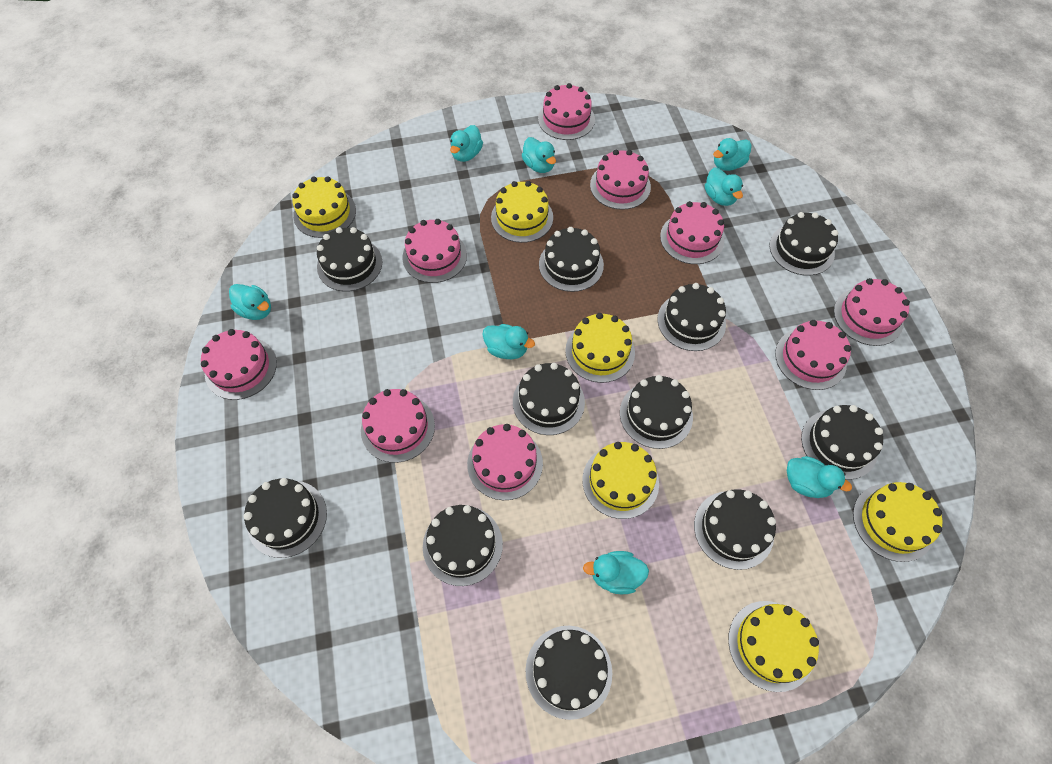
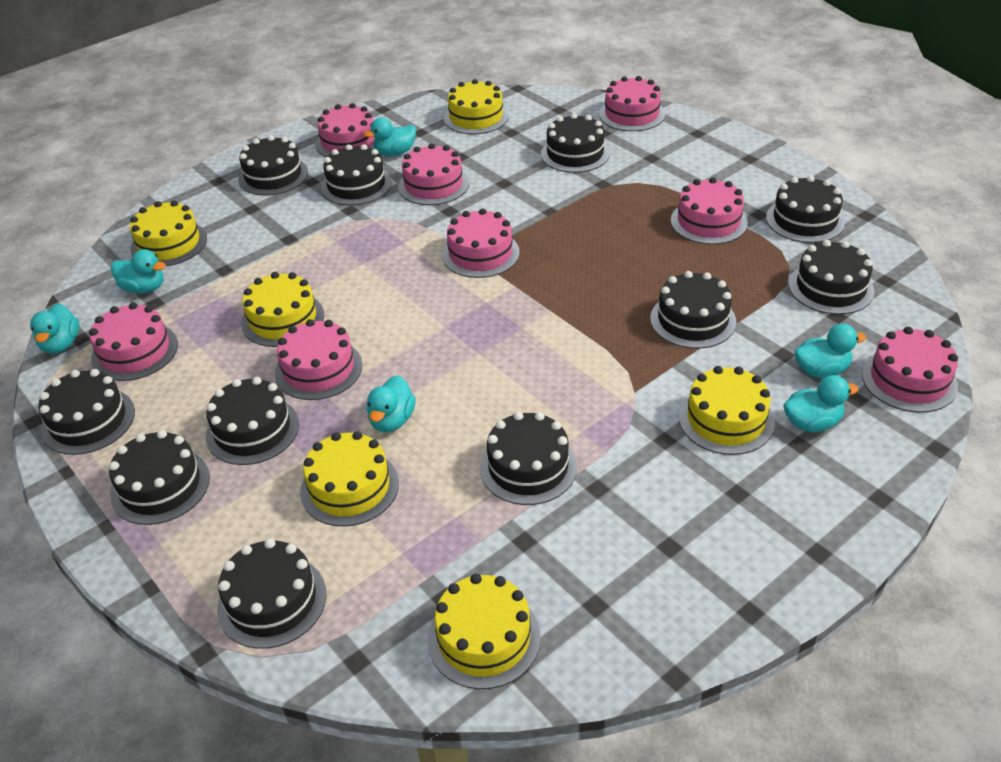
pink cake: [201,329,277,400] [361,389,435,463] [402,219,467,283] [467,424,543,500] [538,83,595,140] [590,150,651,210] [660,201,724,264] [775,320,852,390] [834,278,910,346] = 9 -> [89,302,178,381] [275,319,362,400] [315,103,375,157] [398,143,469,205] [442,208,520,278] [599,76,665,131] [671,177,748,244] [862,327,958,413] = 8
turquoise duck: [229,284,271,320] [450,125,483,162] [482,324,535,359] [522,137,556,173] [583,551,649,594] [705,167,743,206] [713,138,752,171] [787,456,852,498] = 8 -> [30,304,79,354] [111,249,166,293] [364,118,416,156] [366,375,416,432] [783,375,859,432] [794,324,866,378] = 6

